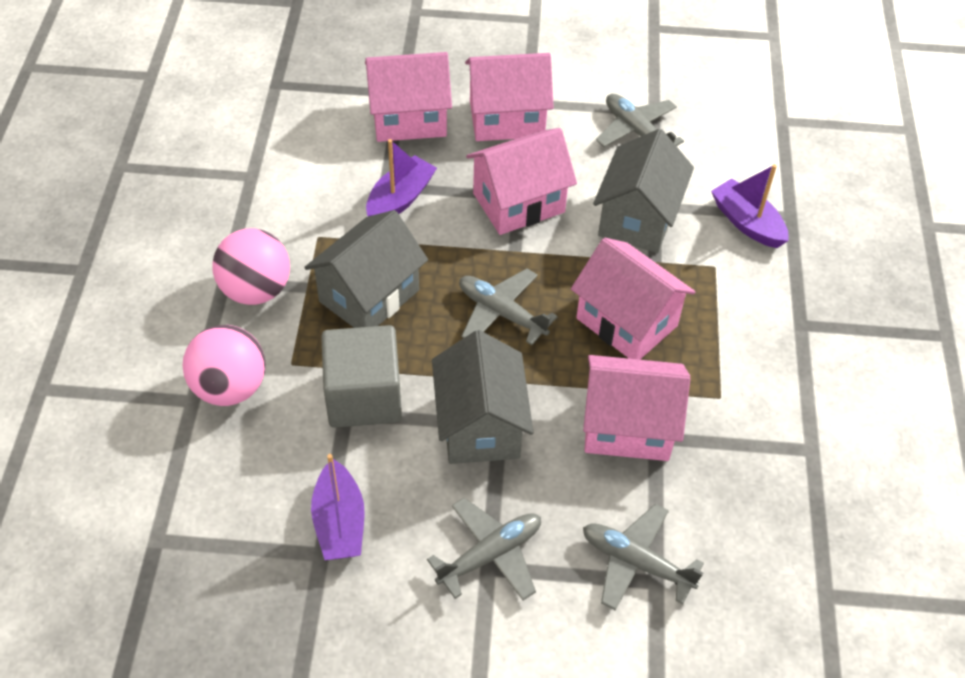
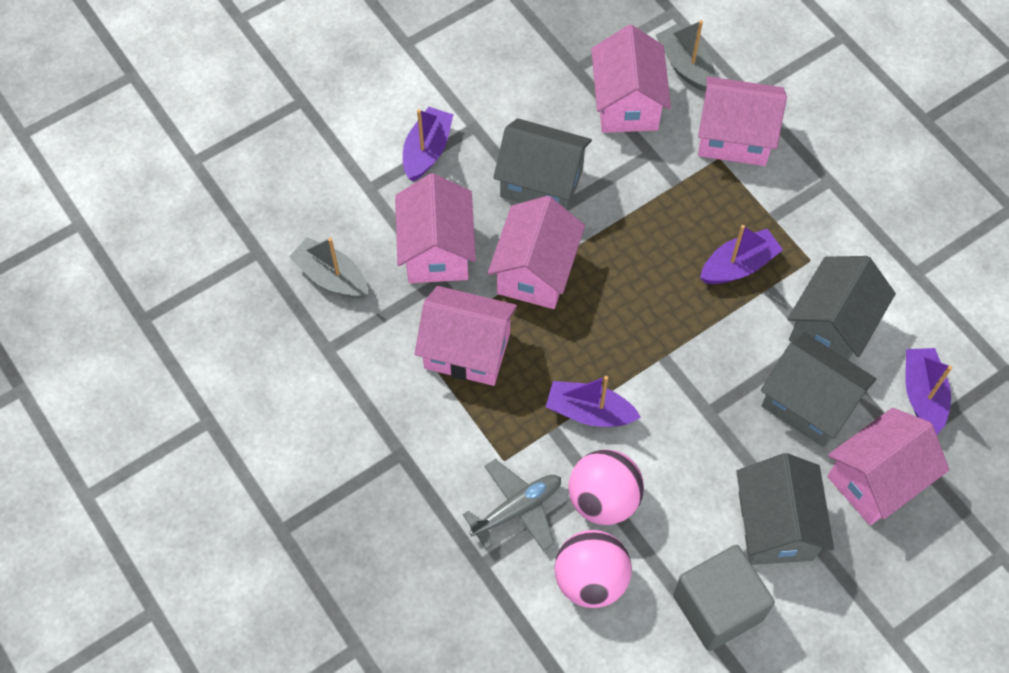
grey boat: none = 0 -> [289,237,368,298] [656,20,716,92] = 2
grey house: [304,210,428,328] [432,330,534,464] [593,129,694,253] = 3 -> [493,118,592,210] [736,453,834,565] [761,332,876,447] [788,256,896,360] = 4
grey plane: [427,498,541,600] [459,269,558,345] [583,504,704,610] [596,94,684,147] = 4 -> [463,459,561,551] = 1
pink house: [365,52,452,142] [465,53,554,141] [466,128,577,235] [571,238,695,360] [583,355,690,461] = 5 -> [395,173,476,283] [415,286,517,386] [488,196,585,309] [591,25,671,133] [698,77,787,166] [827,408,949,525] = 6
purple boat: [311,454,365,560] [366,139,437,216] [711,164,788,248] = 3 -> [403,107,454,181] [546,376,641,427] [700,225,783,284] [905,348,952,435] = 4

